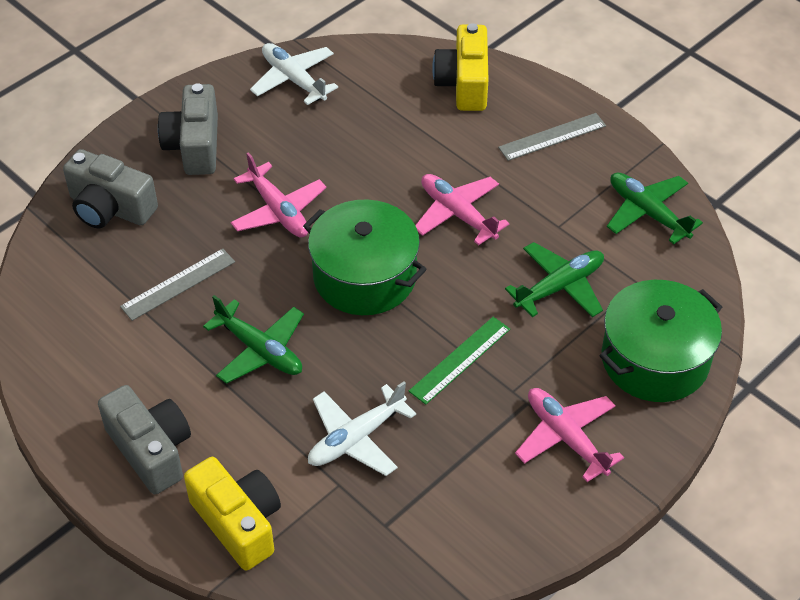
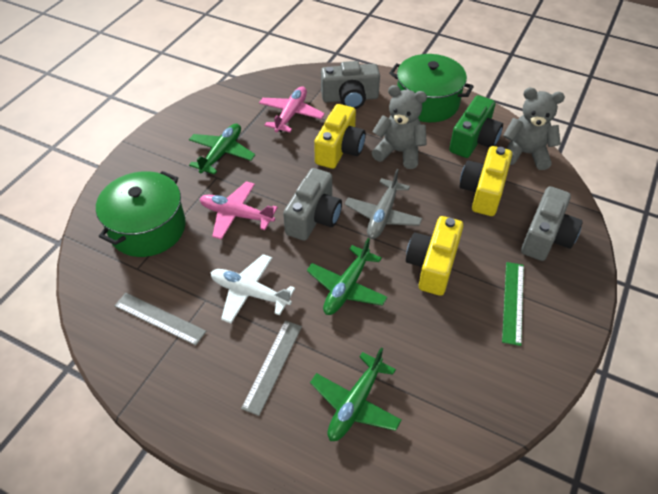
green camera: none = 0 -> [449,95,503,158] = 1
grey plane: none = 0 -> [345,169,422,239] = 1
grey teddy bear: none = 0 -> [372,85,427,169] [503,88,565,170] = 2
pink plane: [230,152,326,237] [415,174,509,245] [515,388,624,482] = 3 -> [200,181,278,240] [259,86,325,132] = 2
white plane: [250,43,338,105] [308,382,416,476] = 2 -> [211,254,295,323] = 1
yellow camera: [184,457,281,571] [432,23,488,111] = 2 -> [314,104,366,169] [406,216,463,296] [459,146,512,216] = 3

